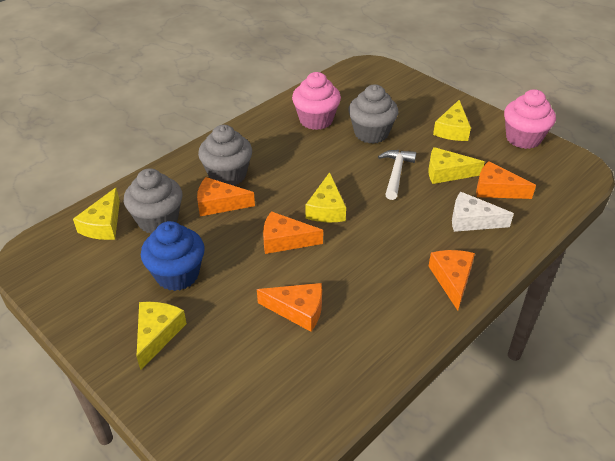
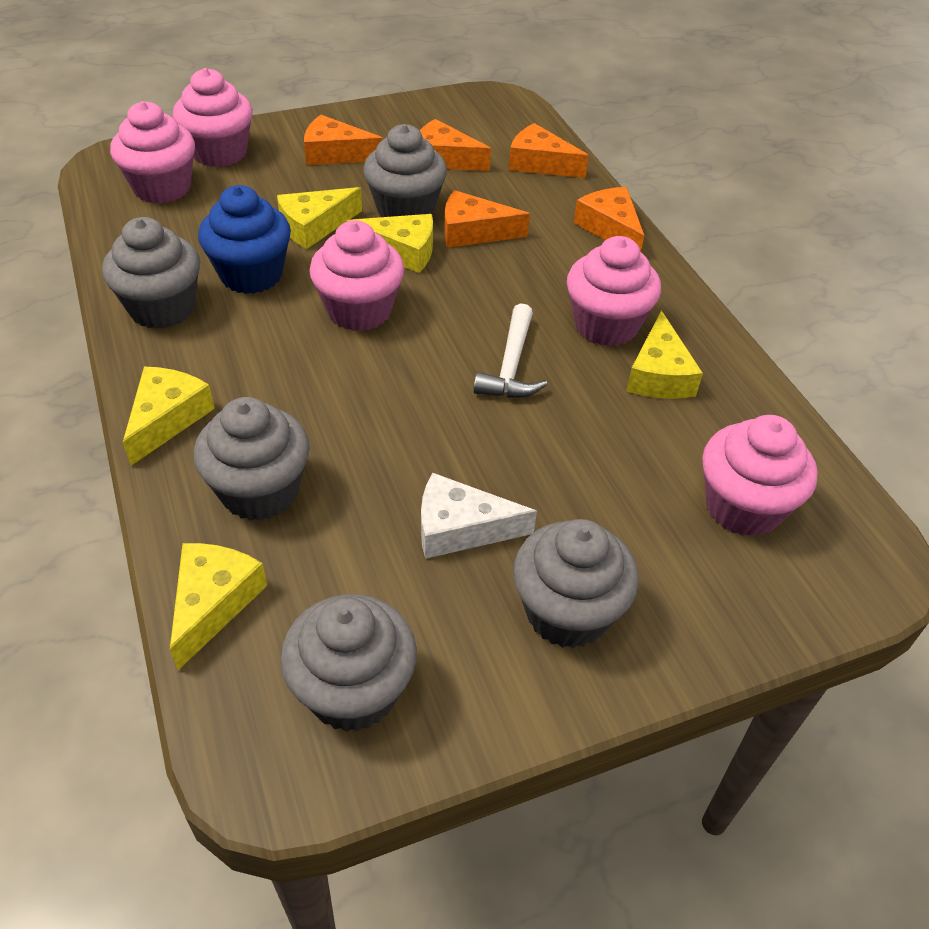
grey cupcake: [124,168,182,234] [198,125,252,186] [348,84,398,144] = 3 -> [102,217,200,329] [194,397,310,521] [280,594,417,732] [363,124,447,217] [513,519,639,648] = 5
pink cupcake: [292,72,341,130] [504,89,556,149] = 2 -> [110,101,195,204] [173,68,253,167] [309,220,404,331] [567,236,661,346] [702,415,818,537] = 5

